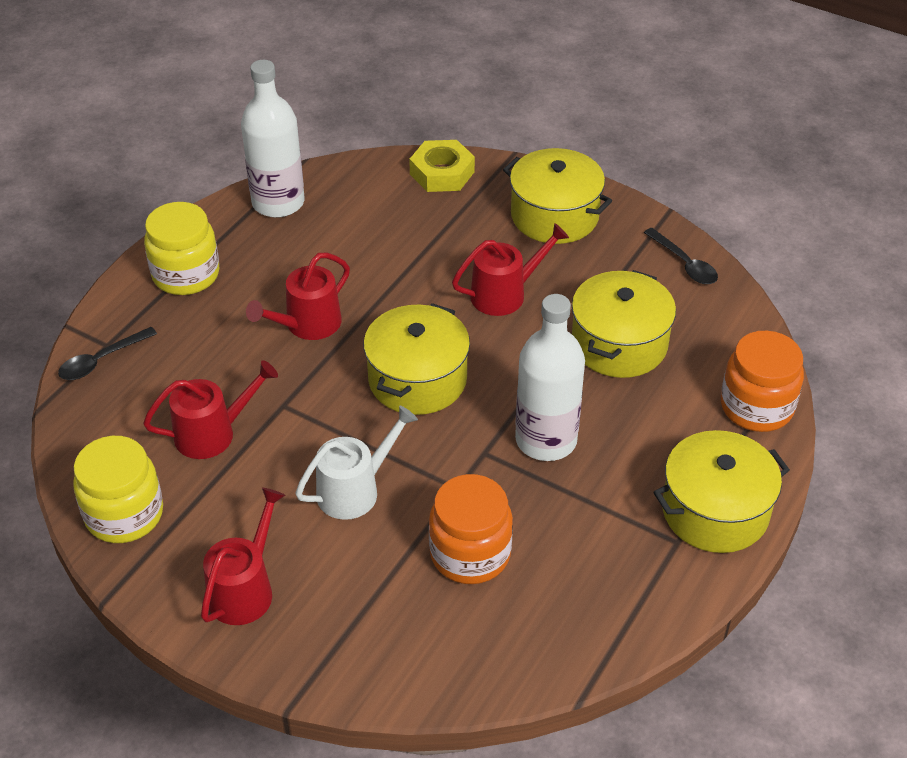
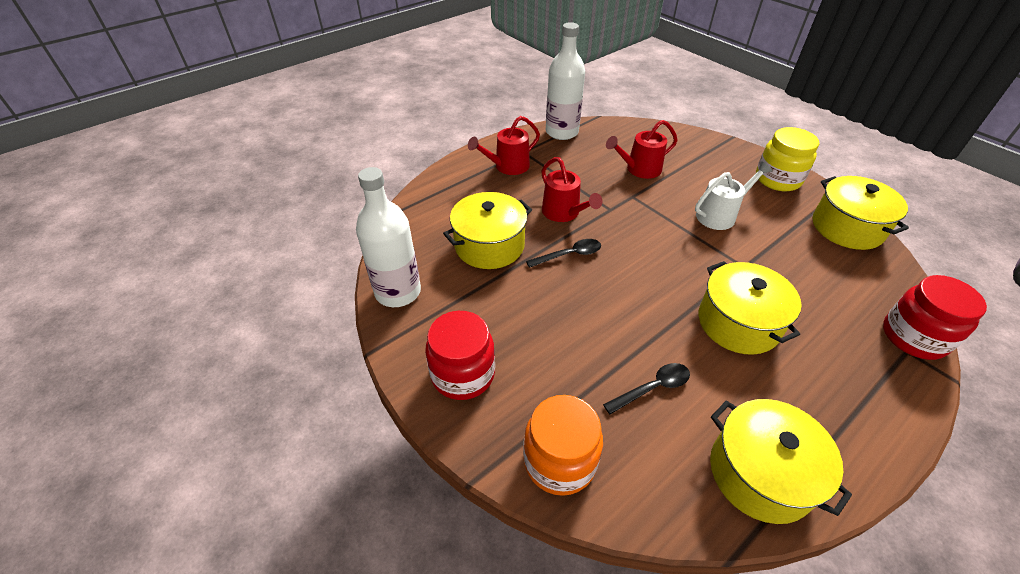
orange jar: [429,474,513,584] [721,331,804,432] = 2 -> [523,395,603,496] = 1
red jar: none = 0 -> [425,311,495,400] [883,275,987,360] = 2
red watering can: [143,360,278,459] [201,488,285,625] [246,253,350,340] [452,223,569,316] = 4 -> [468,116,540,175] [541,157,602,222] [606,120,678,179] = 3
yellow jar: [73,436,163,543] [144,202,219,295] = 2 -> [756,127,819,191] = 1
yellow nut: [409,140,475,192] = 1 -> none = 0

